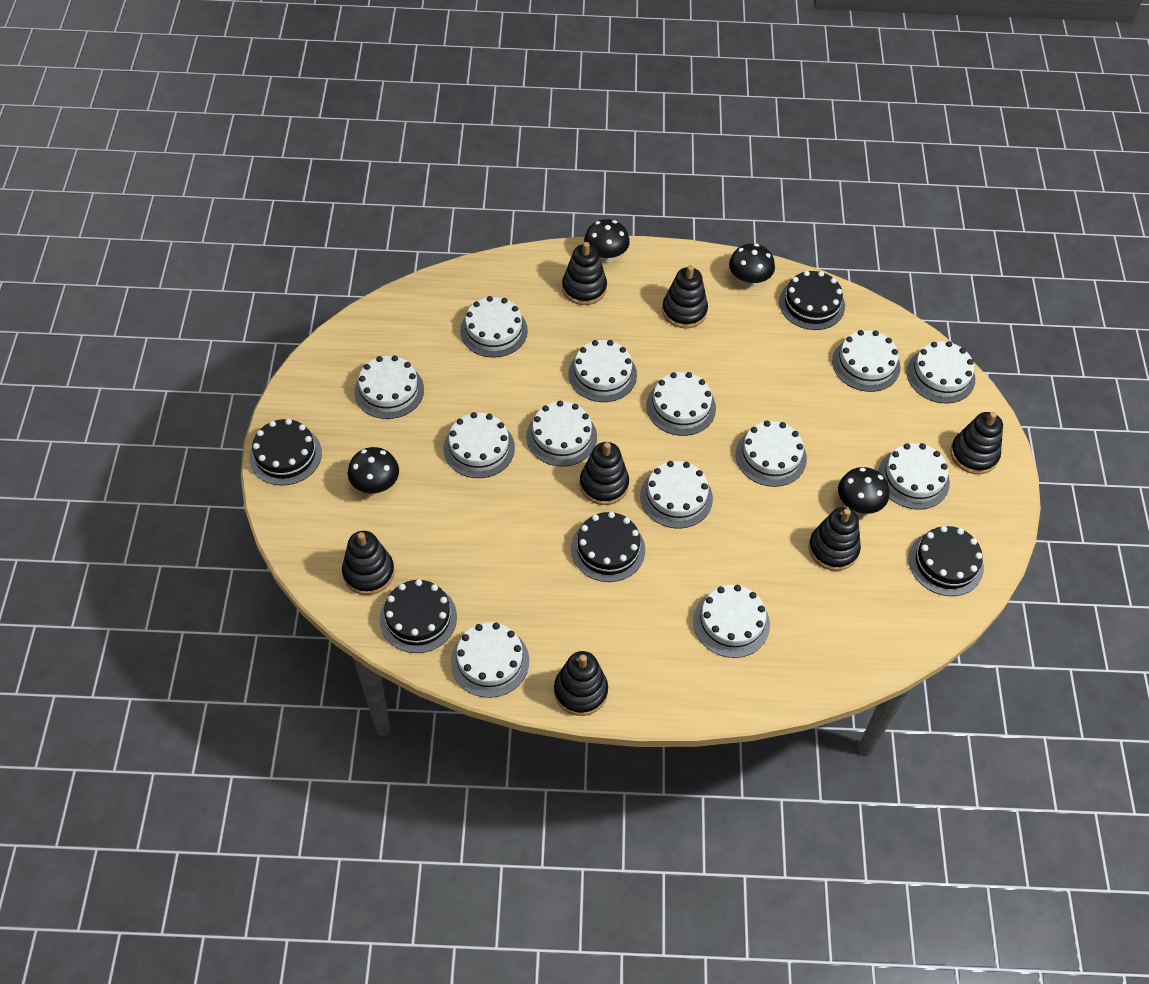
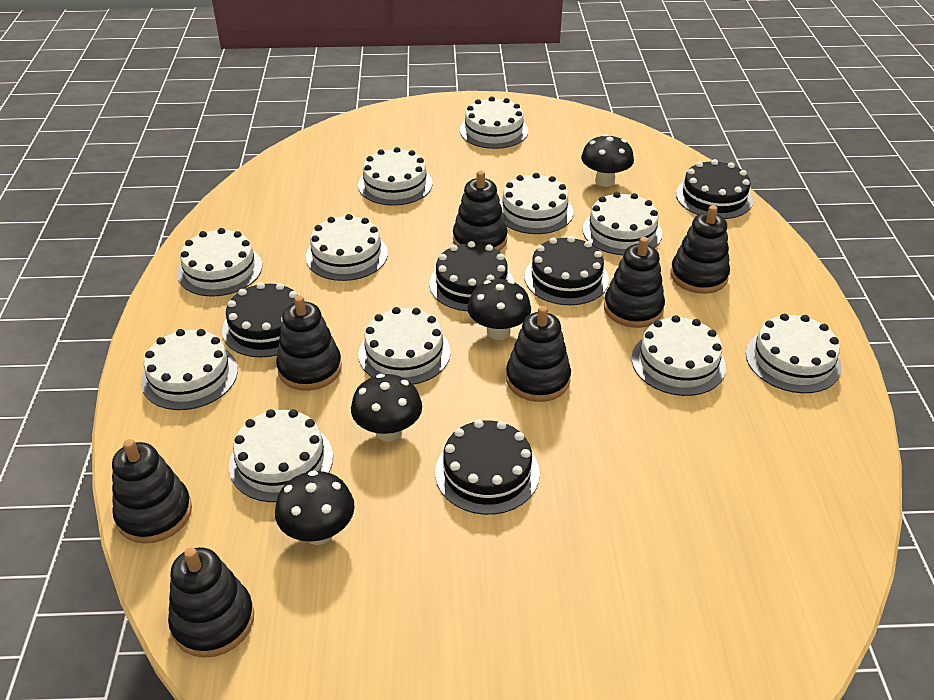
white cake: [354,355,424,419] [444,412,515,478] [451,622,529,698] [460,296,528,358] [526,401,597,467] [568,340,637,402] [640,461,713,528] [646,372,716,436] [693,585,770,658] [736,421,807,487] [832,330,900,392] [878,443,950,510] [907,341,975,403] = 13 -> [141,329,238,410] [177,228,262,297] [229,409,333,502] [306,214,388,281] [358,147,433,206] [359,307,451,385] [460,96,528,149] [500,173,573,234] [582,192,662,255] [632,315,726,396] [746,314,842,393] = 11

